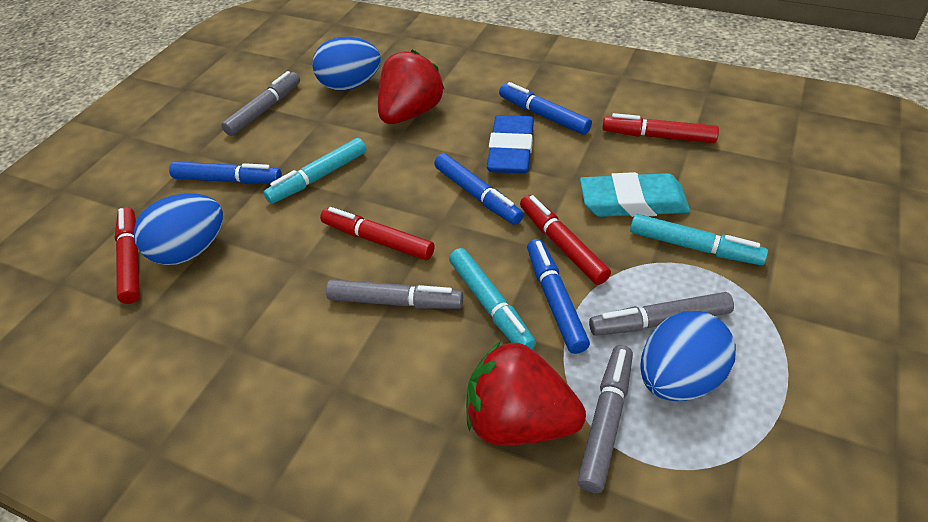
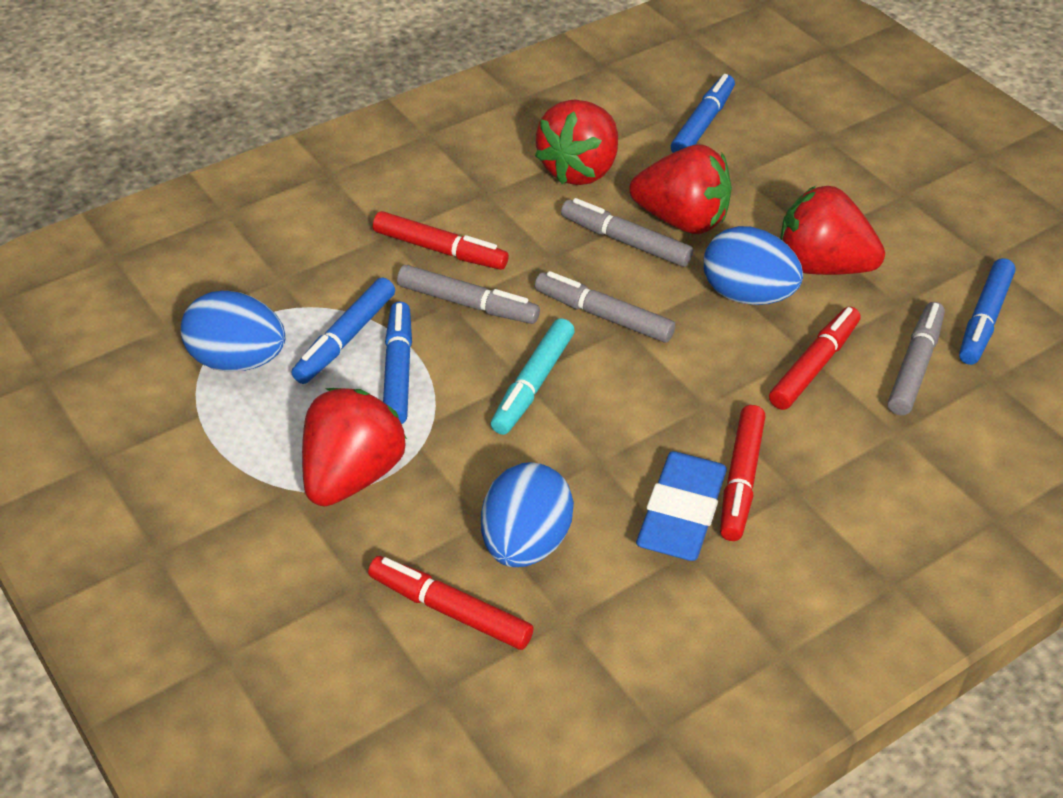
red strawberry: [378,50,444,124] [466,341,586,446] = 2 -> [302,388,407,506] [535,100,618,185] [629,144,732,234] [780,186,885,275] = 4
turquoise eraser: [580,172,690,217] = 1 -> none = 0
turquoise marker: [263,138,366,204] [449,248,536,349] [630,214,768,265] = 3 -> [491,318,575,435] = 1

